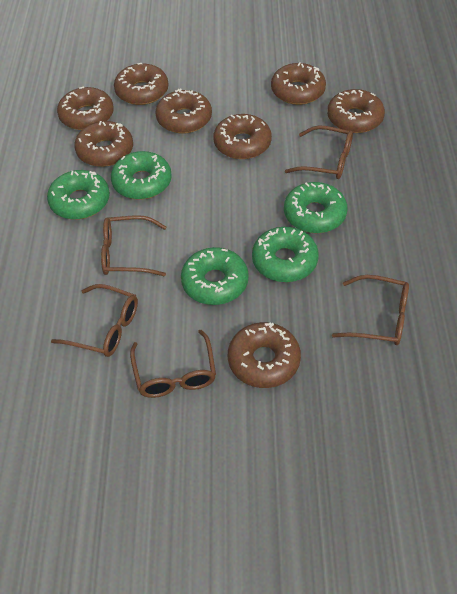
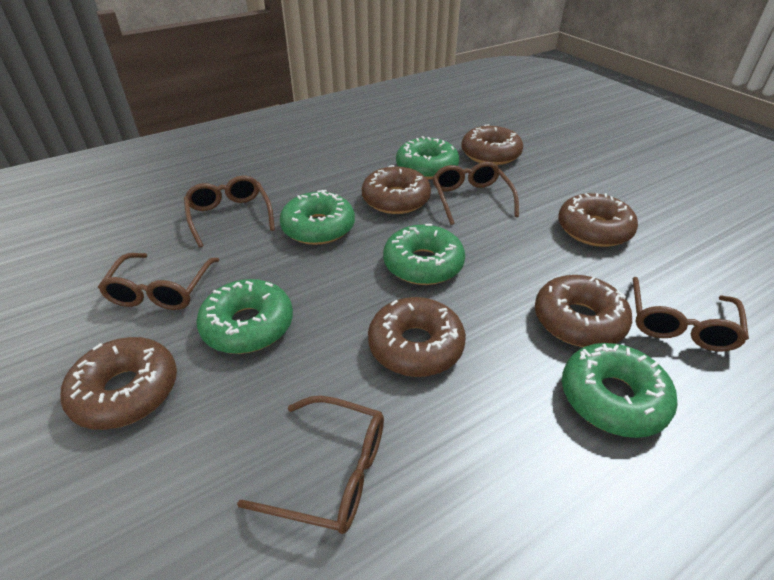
brown donut: [57,86,114,130] [74,121,133,167] [114,63,169,105] [155,89,212,133] [213,114,272,159] [228,322,301,388] [271,62,326,105] [327,89,385,133] = 8 -> [60,337,177,430] [362,165,431,214] [368,297,466,377] [461,124,523,165] [535,275,632,347] [558,193,638,247] = 6

